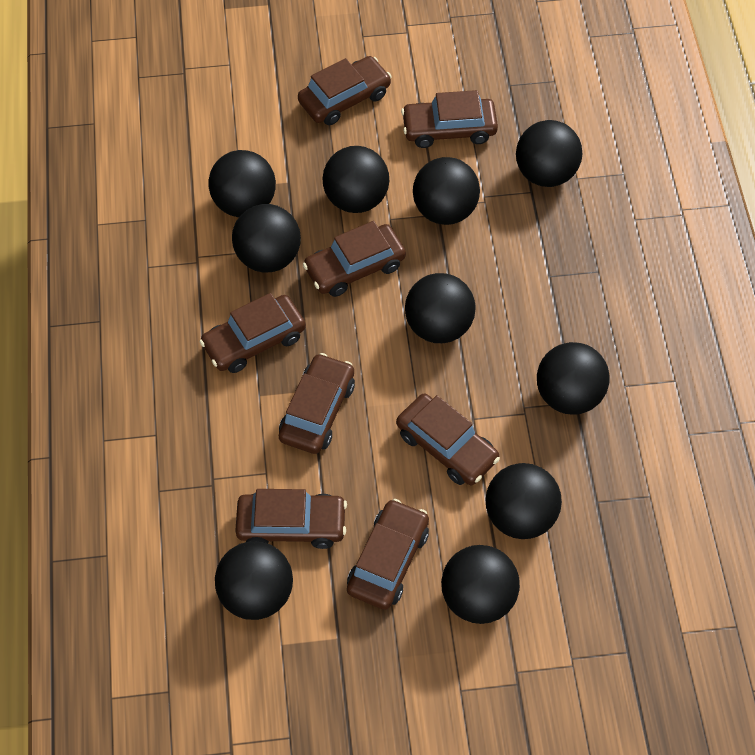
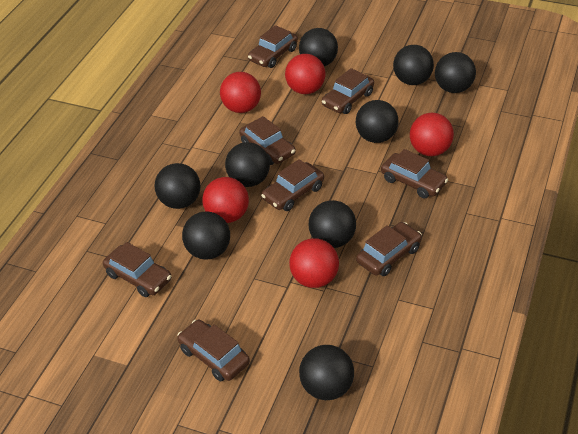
black ball: [209,150,276,217] [215,541,293,620] [232,204,301,272] [323,146,389,213] [405,273,475,343] [413,157,480,225] [441,545,520,624] [486,463,562,539] [516,120,582,187] [537,342,610,415] = 10 -> [155,163,200,209] [182,211,230,260] [225,142,270,187] [299,28,338,66] [299,345,354,400] [308,200,356,248] [356,100,399,143] [393,45,434,85] [435,52,476,93] = 9
red ball: none = 0 -> [202,177,249,223] [220,72,261,113] [285,54,325,94] [289,238,339,288] [410,113,454,156] = 5

